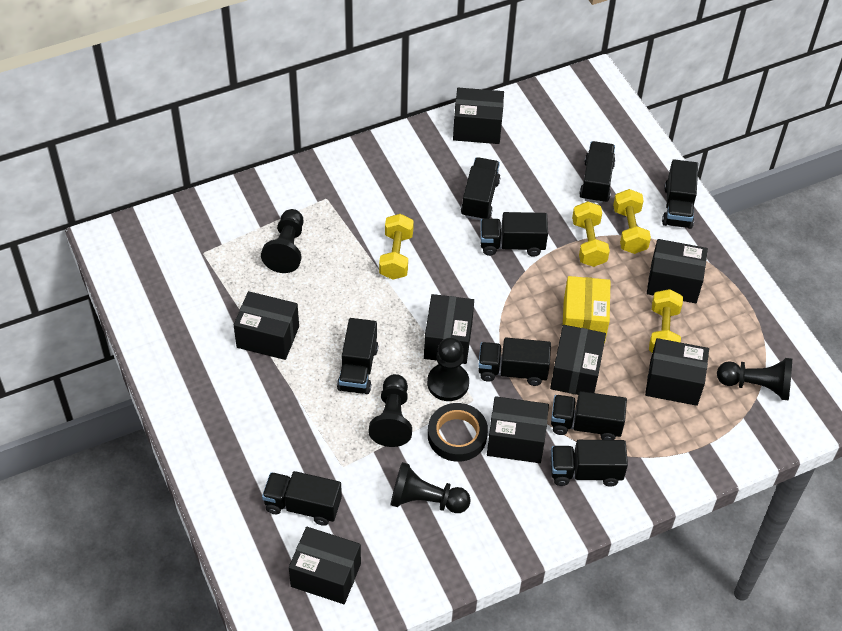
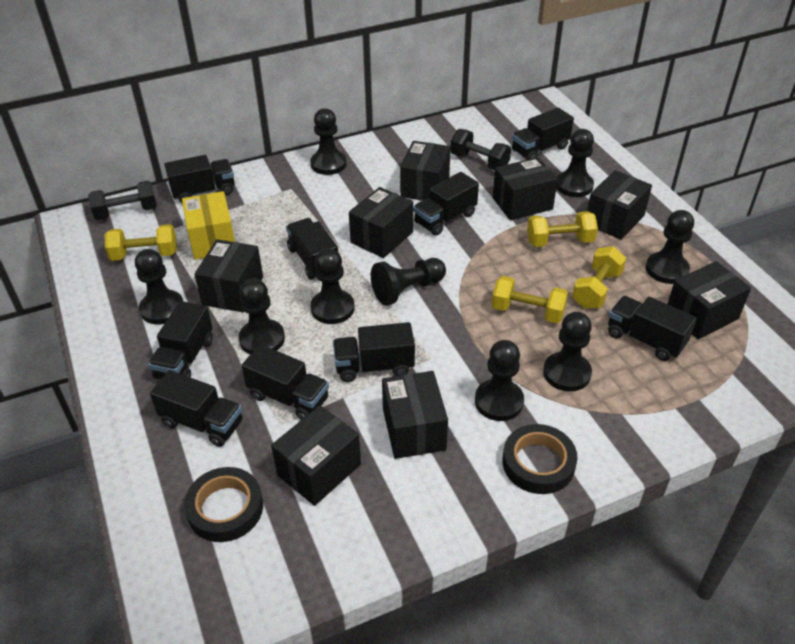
black dumbbell: none = 0 -> [88,181,157,220] [450,129,511,170] = 2
black pawn: [261,209,304,273] [369,374,412,447] [391,462,471,513] [427,338,469,401] [717,358,792,401] = 5 -> [135,249,183,324] [239,279,285,355] [310,108,347,175] [310,248,355,324] [371,258,446,306] [475,340,524,421] [543,312,592,391] [557,129,594,197] [646,210,694,284] = 9
black tape: [428,403,488,462] = 1 -> [184,467,263,542] [502,424,578,494] = 2

